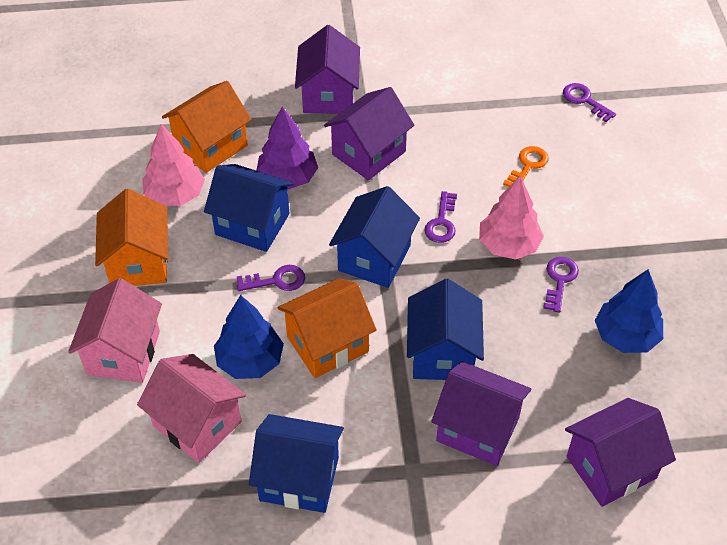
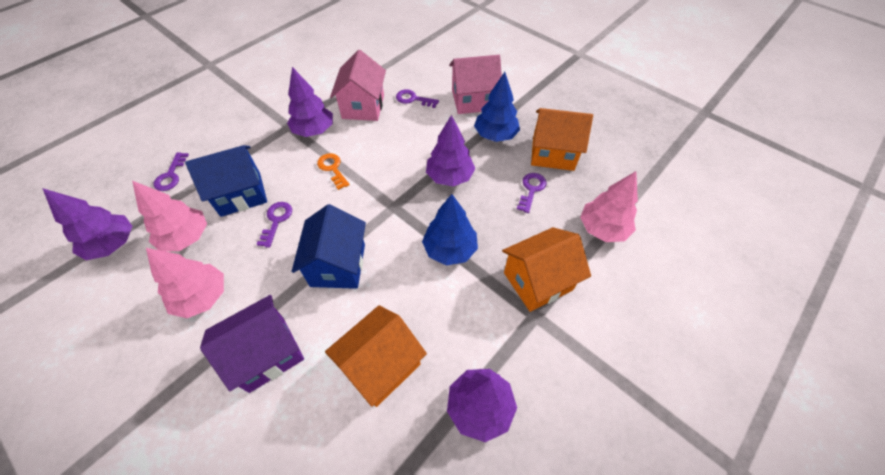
blue house: [204,164,294,252] [249,414,344,513] [329,186,420,288] [407,279,484,380] = 4 -> [185,145,267,217] [292,204,366,289] = 2
pink tree: [142,124,205,206] [479,176,544,260] = 2 -> [132,181,207,252] [146,248,224,318] [580,171,638,242] = 3
purple house: [295,25,360,114] [324,87,414,180] [431,361,531,466] [565,398,676,507] = 4 -> [200,295,304,393] = 1
purple tree: [256,106,318,189] = 1 -> [42,188,132,260] [287,67,333,137] [426,115,475,186] [447,369,517,442] = 4

